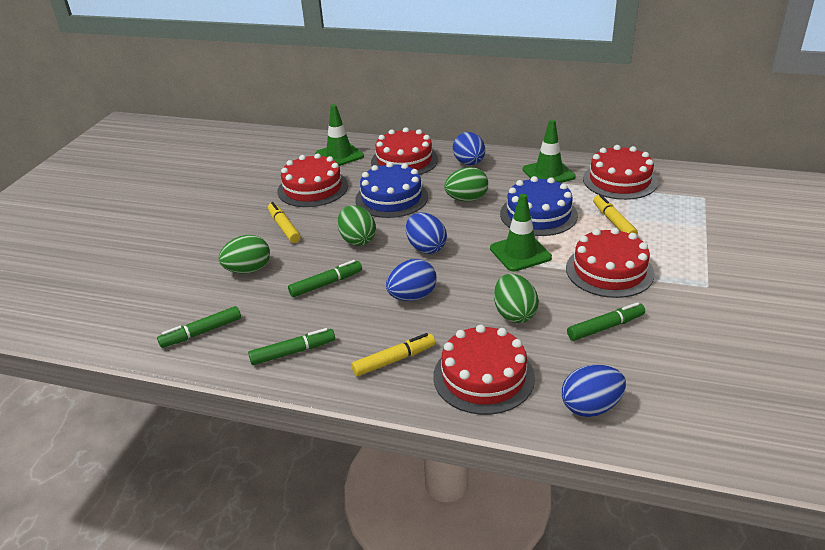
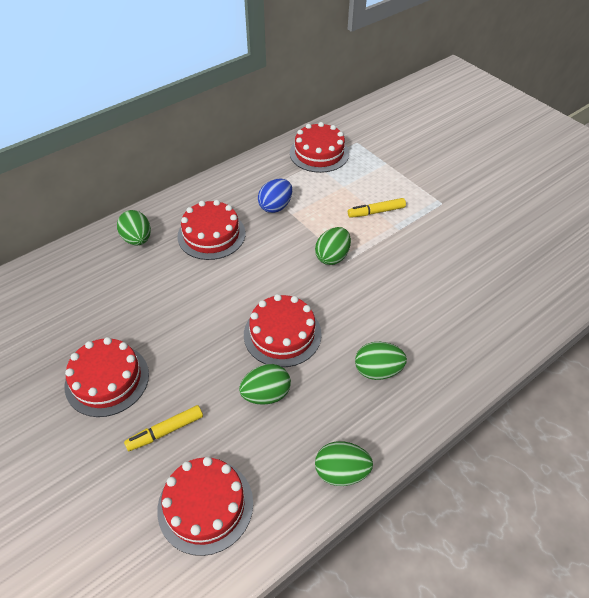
blue cake: [355,162,428,218] [500,176,578,236] = 2 -> none = 0
blue egg: [386,259,437,301] [406,213,447,254] [453,132,485,165] [562,365,626,417] = 4 -> [258,179,292,213] = 1
green egg: [218,235,270,274] [338,205,376,246] [444,167,488,202] [494,274,539,323] = 4 -> [117,210,151,245] [239,364,291,405] [315,227,351,265] [315,441,373,486] [355,342,407,380] = 5
green marker: [157,306,241,348] [248,328,335,365] [288,260,362,297] [567,302,645,341] = 4 -> none = 0
green traffic cone: [315,104,364,166] [490,194,552,272] [523,119,576,183] = 3 -> none = 0
yellow marker: [268,202,301,243] [351,333,435,376] [593,195,638,235] = 3 -> [124,405,203,451] [348,198,406,218] = 2

